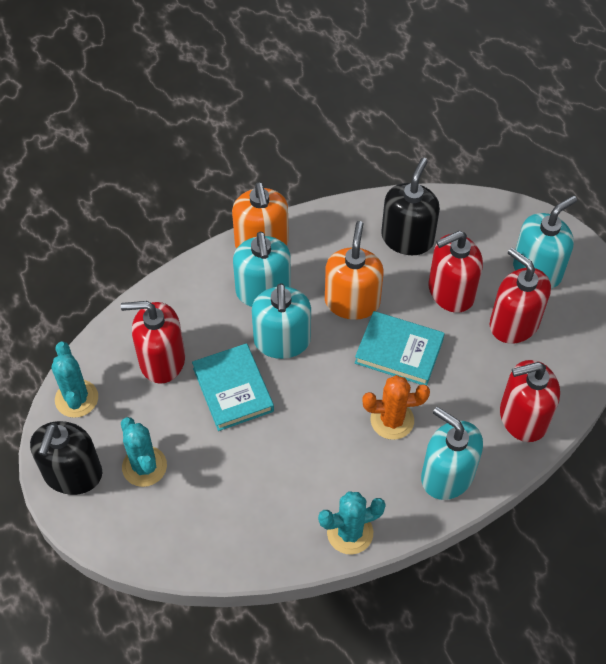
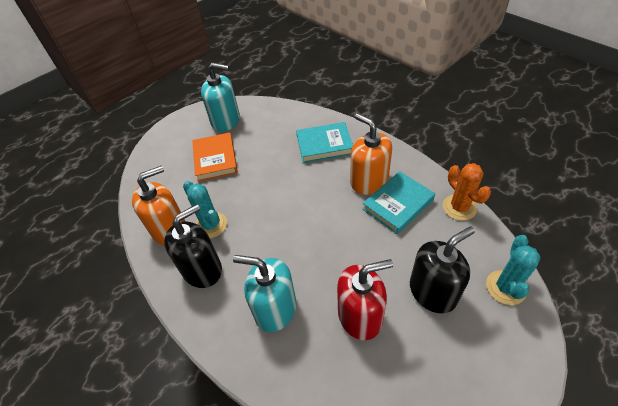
orange book: none = 0 -> [192,132,238,182] = 1
red soap dispenser: [121,301,185,384] [429,231,483,313] [490,248,551,344] [500,360,560,442] = 4 -> [337,259,393,340] = 1
turquoise cactus: [51,342,98,418] [121,417,167,487] [318,491,386,554] = 3 -> [183,181,227,238] [486,235,541,305] = 2
turquoise soap dispenser: [233,232,291,307] [252,283,311,359] [421,407,483,500] [513,195,577,289] = 4 -> [201,63,240,132] [233,255,296,332] = 2

